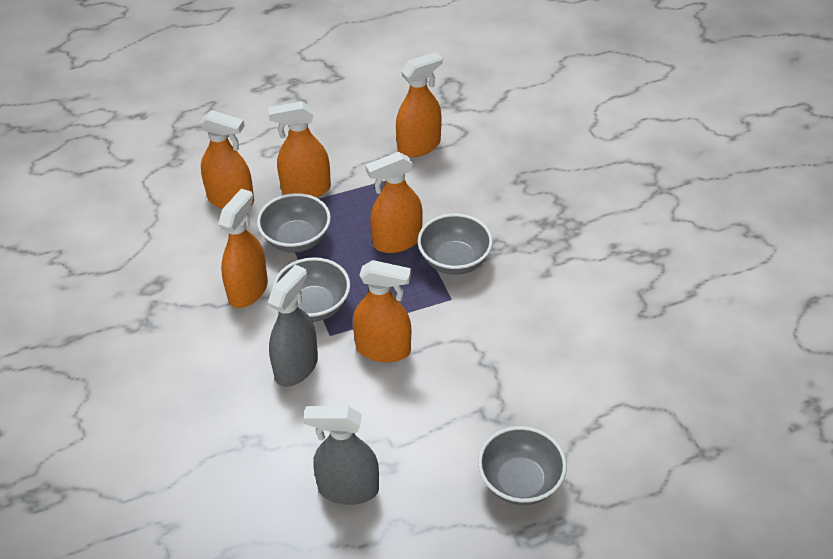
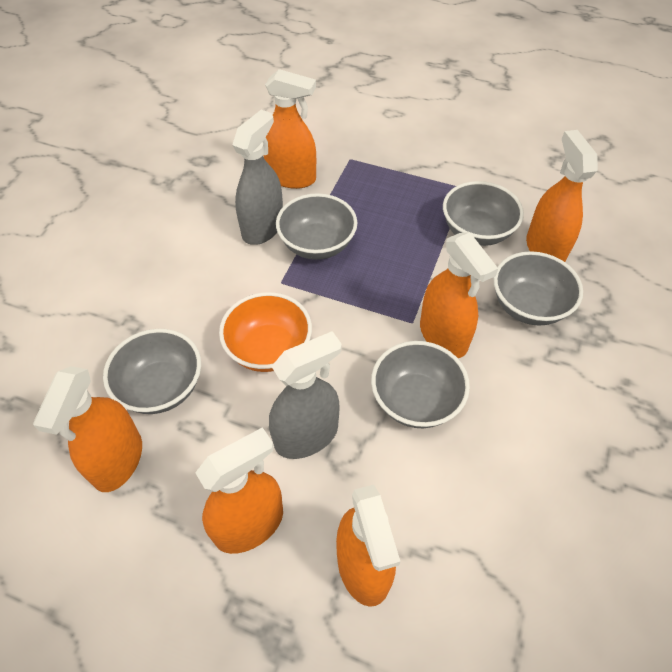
grey bowl: [257,193,331,253] [273,257,350,322] [418,214,493,275] [478,426,567,505] = 4 -> [103,329,201,414] [276,193,357,260] [371,341,470,428] [443,181,524,246] [494,251,583,326] = 5
orange bowl: none = 0 -> [219,292,312,372] = 1

